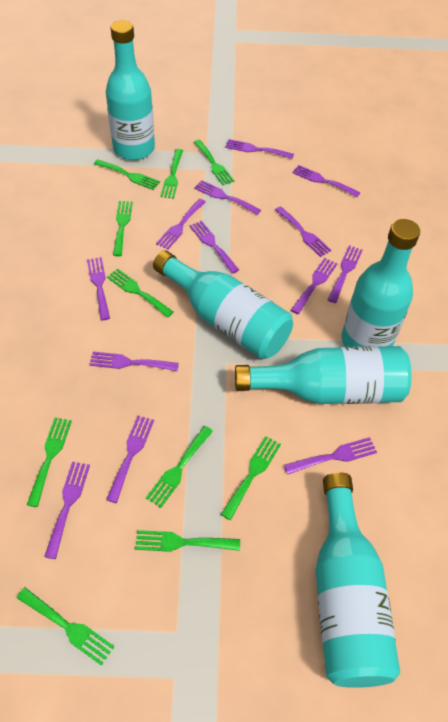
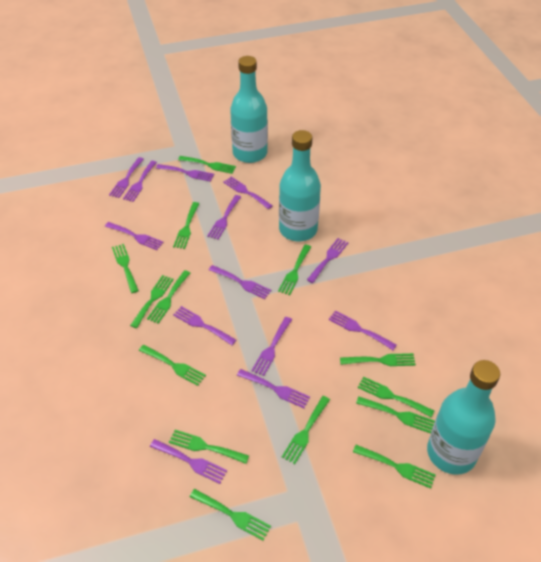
green fork: [17,587,115,666] [27,418,72,507] [94,159,160,190] [107,269,173,318] [113,201,133,256] [135,530,240,552] [146,426,213,508] [160,149,183,199] [194,140,235,185] [221,436,281,520] = 10 -> [112,244,139,293] [130,275,174,328] [139,345,206,386] [147,270,190,324] [169,430,249,464] [173,202,199,249] [178,156,236,174] [190,489,271,541] [278,245,311,295] [282,396,330,464] [340,353,416,366] [353,445,436,489] [356,397,435,434] [358,376,434,417] = 14
turquoise bottle: [106,20,155,160] [153,250,293,359] [235,346,412,404] [315,472,400,688] [341,219,420,347] = 5 -> [230,56,268,163] [279,130,321,241] [427,360,500,475] = 3

